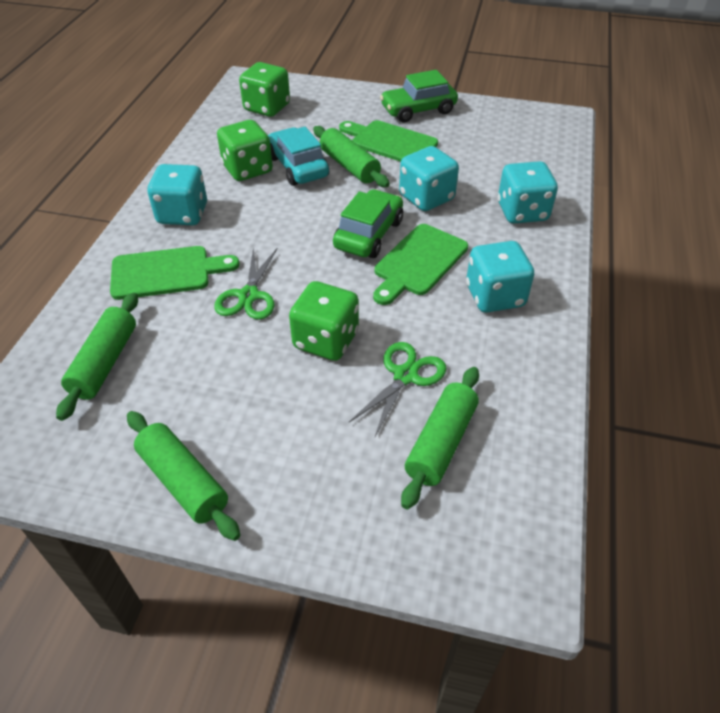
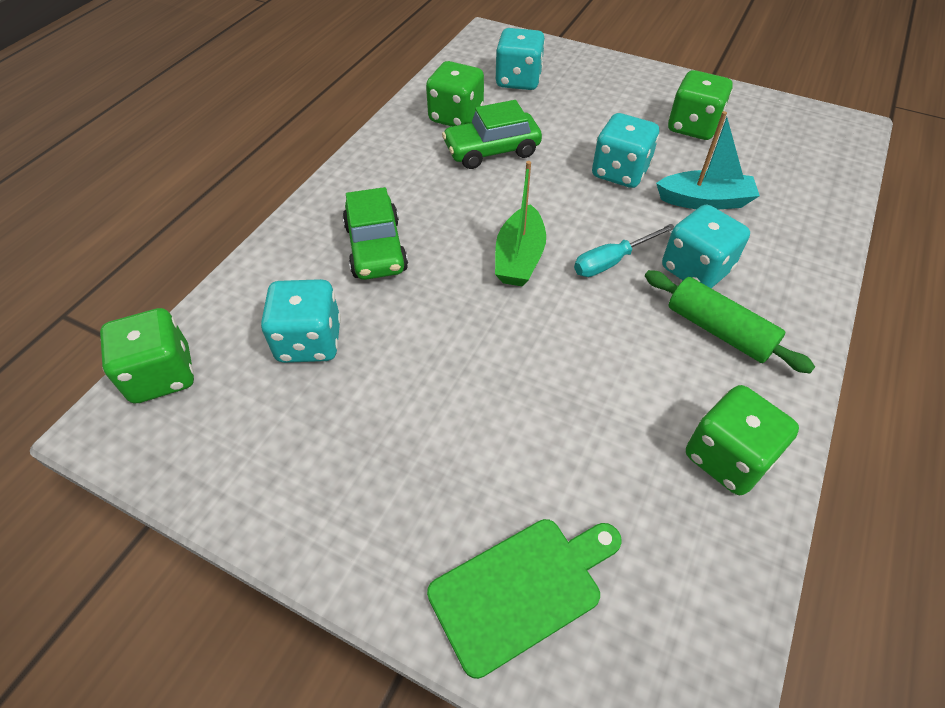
green boat: none = 0 -> [495,161,546,287] = 1
green cutting board: [110,246,239,300] [339,120,438,162] [373,224,468,305] = 3 -> [427,519,622,679] = 1
green dice: [217,120,273,181] [239,62,290,117] [289,281,359,361] = 3 -> [100,308,194,404] [426,61,484,127] [668,70,733,140] [686,385,799,495] = 4
green rolling pin: [56,293,138,421] [127,411,240,541] [313,126,390,187] [401,367,479,509] = 4 -> [645,270,815,374] = 1
green scissors: [214,247,277,320] [348,342,447,437] = 2 -> none = 0
turquoise boat: none = 0 -> [656,111,760,209] = 1
turquoise car: [268,127,329,186] = 1 -> none = 0
turquoise screwdriver: none = 0 -> [574,224,675,277] = 1

